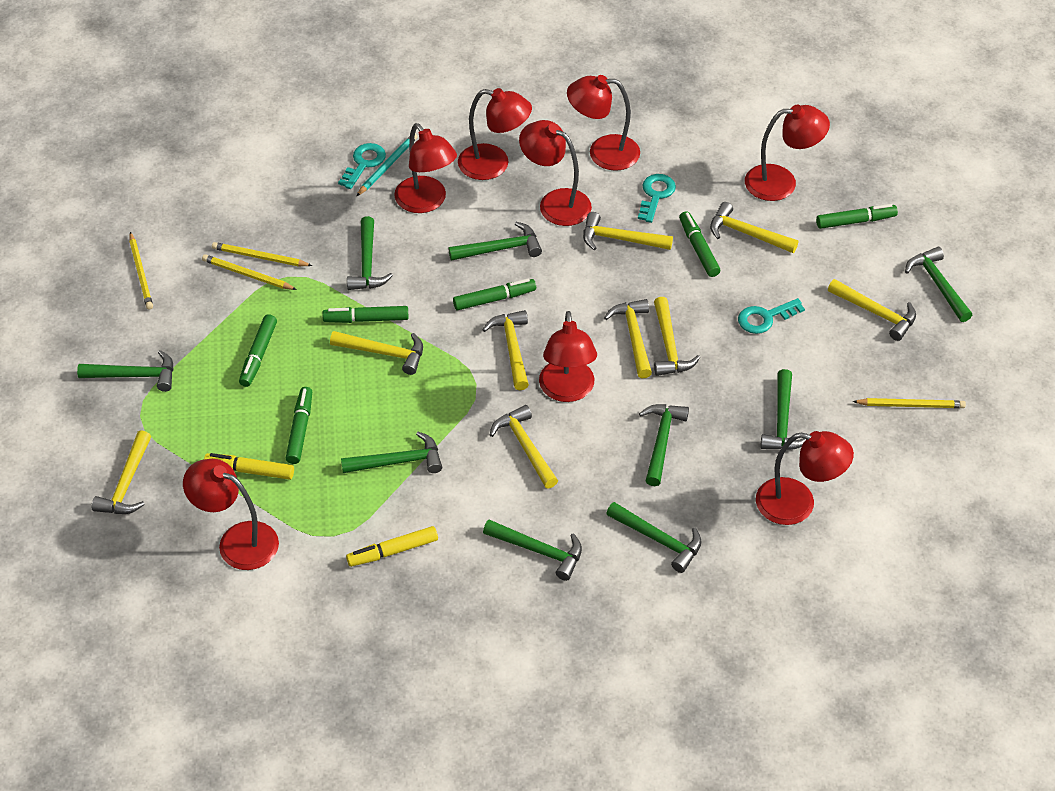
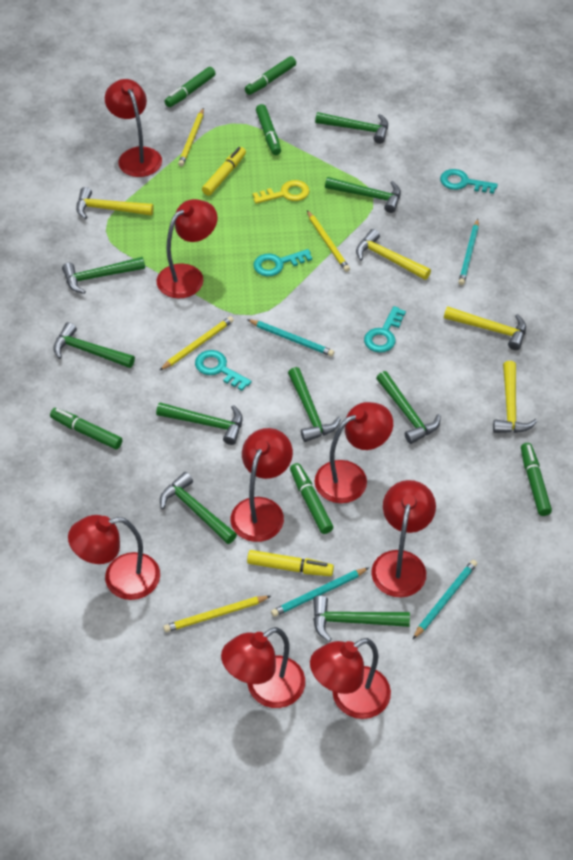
turquoise key: [338,143,386,189] [638,174,676,223] [738,298,805,334] = 3 -> [195,350,252,391] [253,249,312,276] [364,306,406,353] [440,169,498,194] = 4
turquoise pencil: [356,134,418,196] = 1 -> [247,319,334,356] [271,568,369,617] [413,560,477,639] [458,219,479,285] = 4
yellow hammer: [92,430,151,514] [330,331,423,375] [482,310,529,390] [490,405,558,488] [583,212,673,250] [604,299,652,379] [654,297,700,376] [710,202,798,253] [828,279,916,341] = 9 -> [76,187,154,219] [356,229,431,280] [444,306,526,350] [493,361,537,433] = 4
yellow key: none = 0 -> [253,180,310,204] = 1

